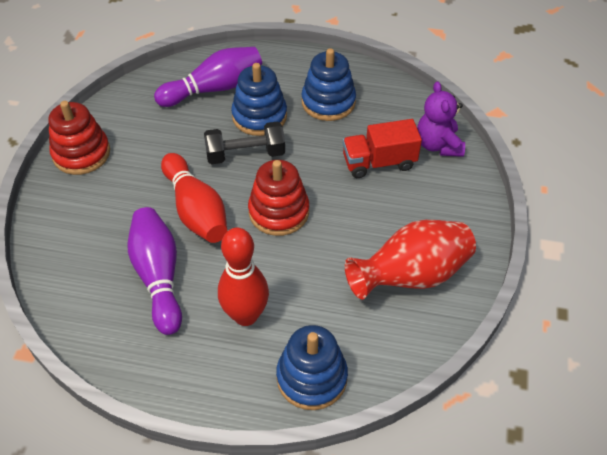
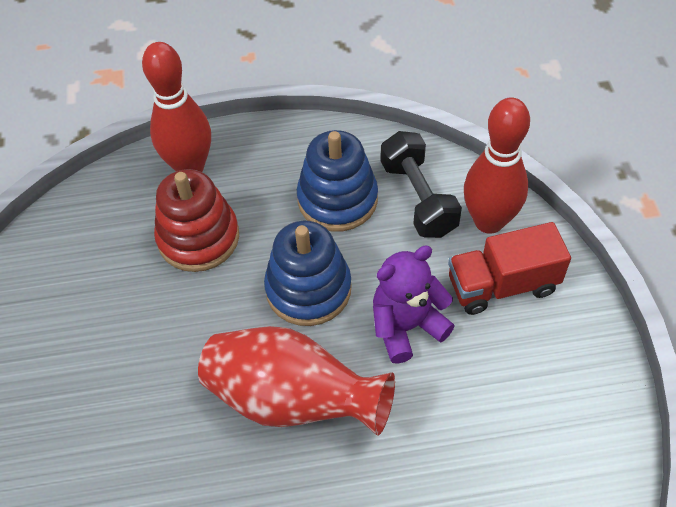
blue stacking toy: [231,63,287,136] [276,325,348,410] [302,48,356,121] = 3 -> [264,221,352,326] [297,130,378,232] = 2
purple bowling pin: [128,207,182,335] [154,47,262,107] = 2 -> none = 0
red stacking toy: [48,101,110,175] [248,160,309,236] = 2 -> [154,169,239,272] = 1

